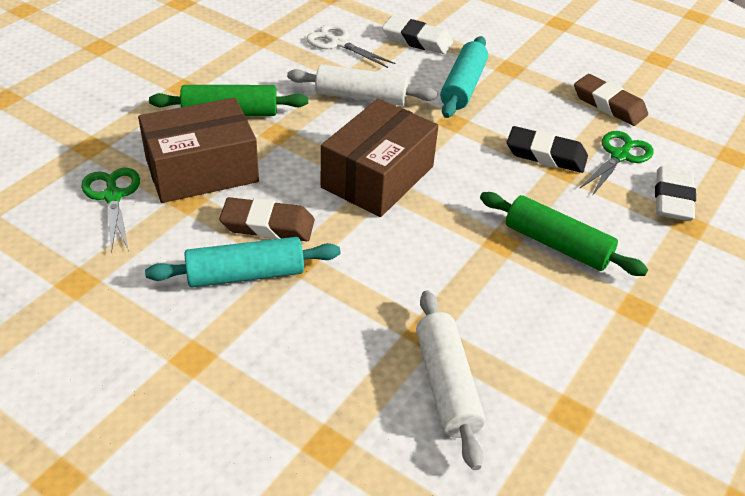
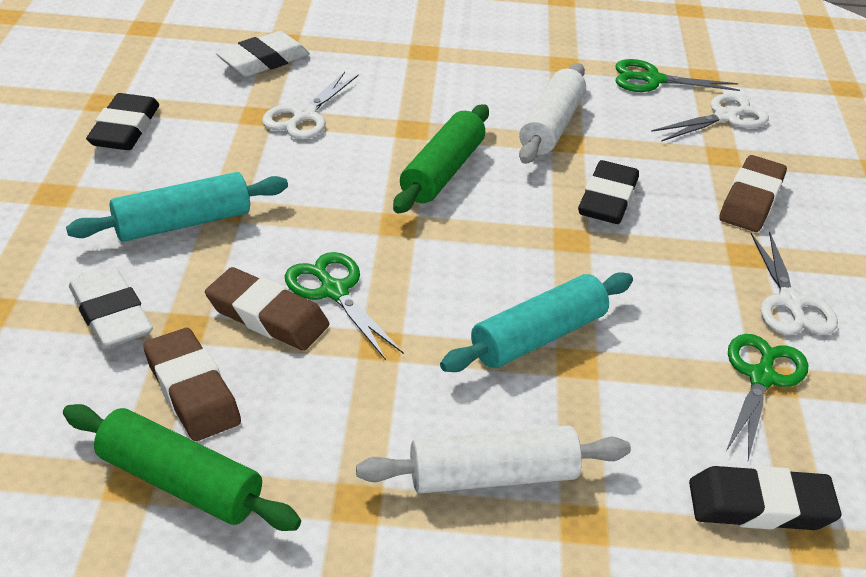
black eraser: [507,126,588,173] = 1 -> [86,93,159,150] [578,160,639,224] [689,466,842,530] = 3
brown box: [138,98,259,203] [321,99,438,217] = 2 -> none = 0
brown eraser: [219,197,315,241] [574,74,648,126] = 2 -> [143,328,241,441] [205,267,329,351] [719,155,787,232] = 3
green scissors: [81,168,140,253] [579,131,654,196] = 2 -> [285,252,404,360] [615,59,740,92] [726,334,808,460] = 3
white scissors: [306,24,395,68] = 1 -> [262,72,359,139] [651,93,769,142] [751,231,838,335] = 3

